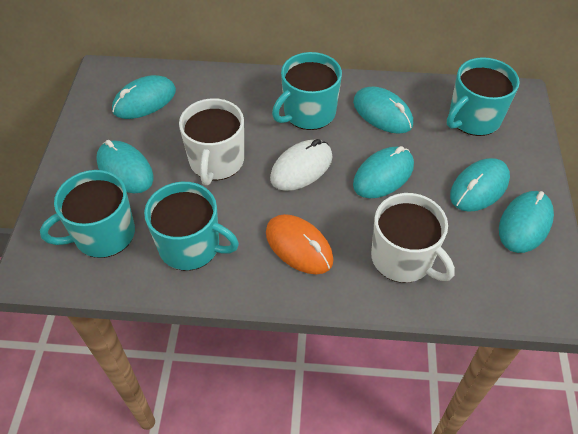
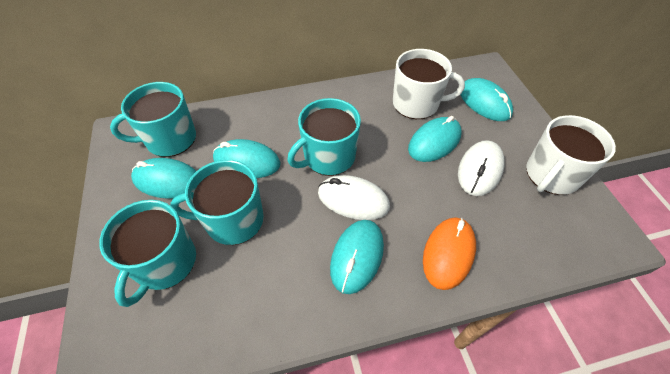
turquoise mouse: [96,140,154,194] [112,75,176,119] [353,87,413,134] [353,146,414,198] [450,158,510,212] [499,191,554,253] = 6 -> [131,158,196,199] [213,139,281,178] [330,220,384,294] [408,116,462,162] [461,78,513,121] = 5
white mouse: [270,139,333,191] = 1 -> [318,175,390,220] [458,140,504,196] = 2

